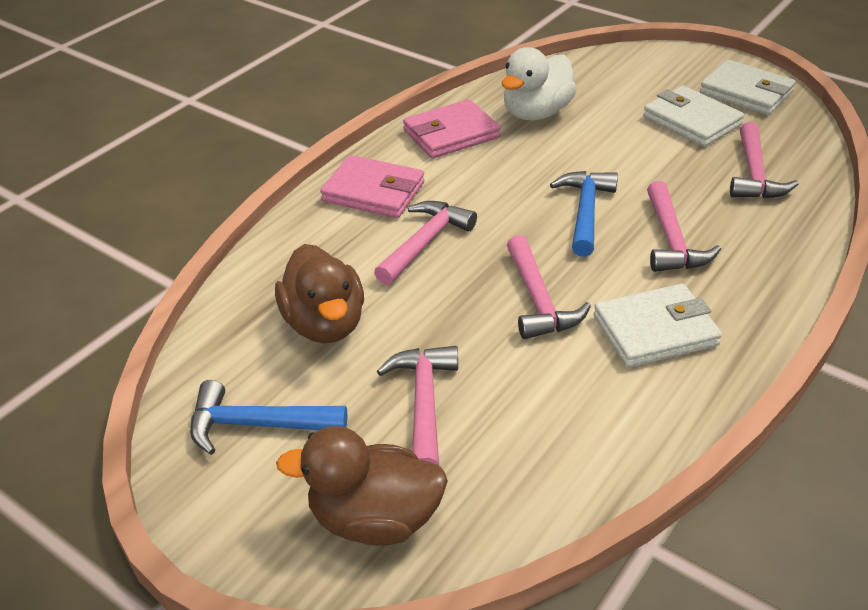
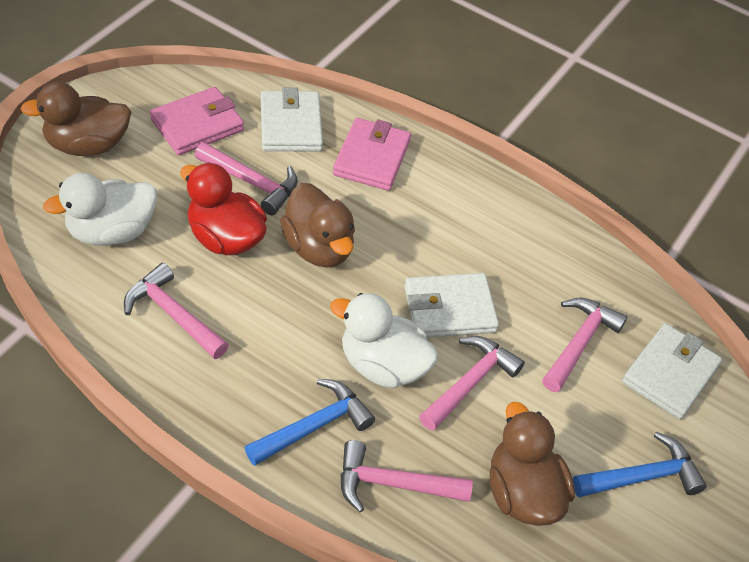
brown duck: [275,244,364,343] [276,426,448,546] = 2 -> [20,82,131,156] [280,183,355,268] [489,402,575,526] = 3
red duck: none = 0 -> [180,162,267,255] = 1
white duck: [502,47,577,120] = 1 -> [43,173,157,246] [330,293,438,388] = 2

